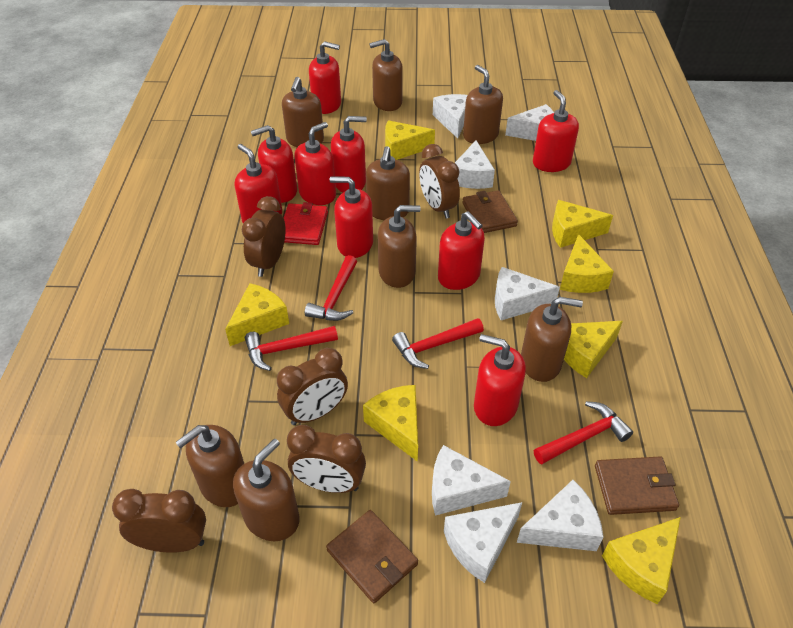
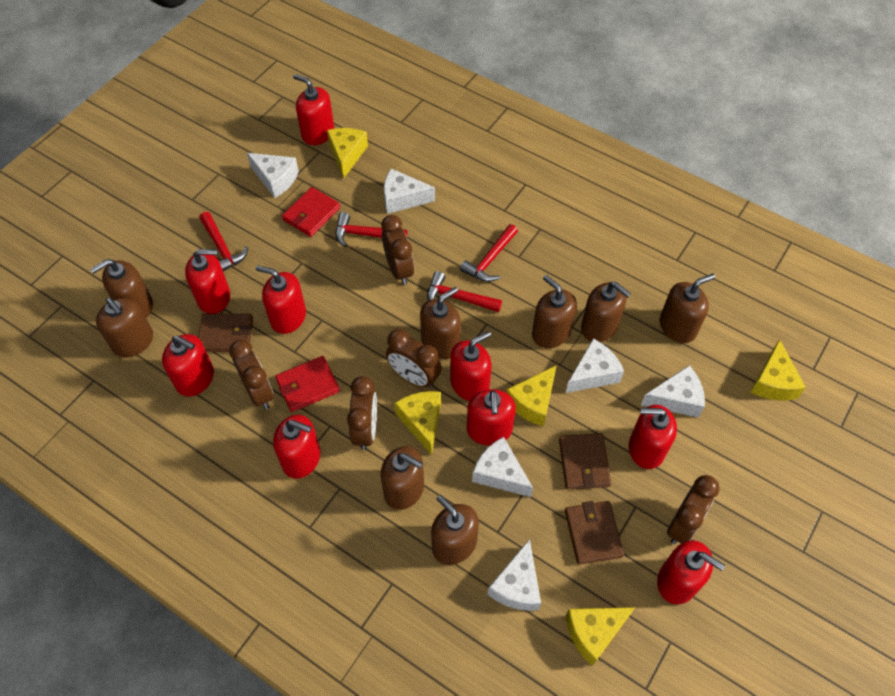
red wallet: [284,202,328,245] = 1 -> [275,356,340,412] [282,187,340,237] = 2
white cheese: [432,445,511,516] [433,94,467,138] [444,502,522,583] [455,140,495,189] [495,267,560,320] [505,104,554,141] [517,480,604,551] = 7 -> [247,153,299,198] [384,169,435,214] [472,437,533,497] [487,539,541,611] [565,339,624,393] [641,365,705,418] = 6
yellow cheese: [225,283,289,346] [363,385,418,462] [385,120,435,160] [552,200,613,248] [560,234,614,293] [564,321,623,378] [602,517,681,604] = 7 -> [327,128,368,179] [394,391,441,455] [506,365,557,426] [566,607,636,666] [750,339,806,400] = 5

